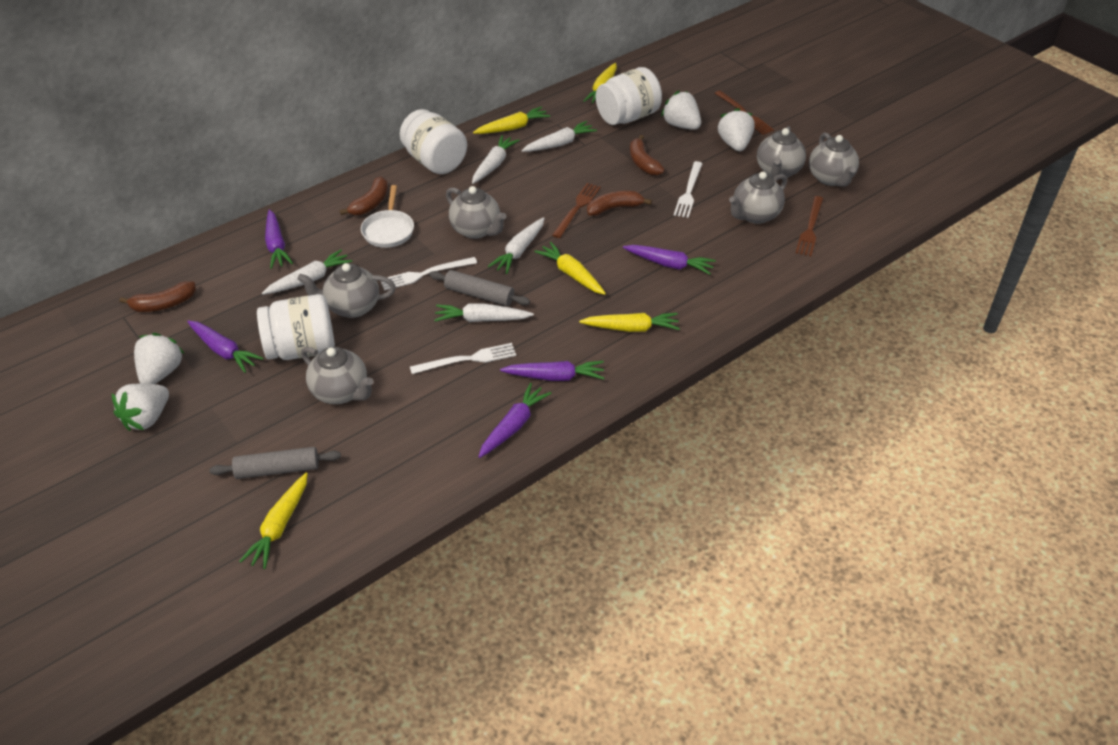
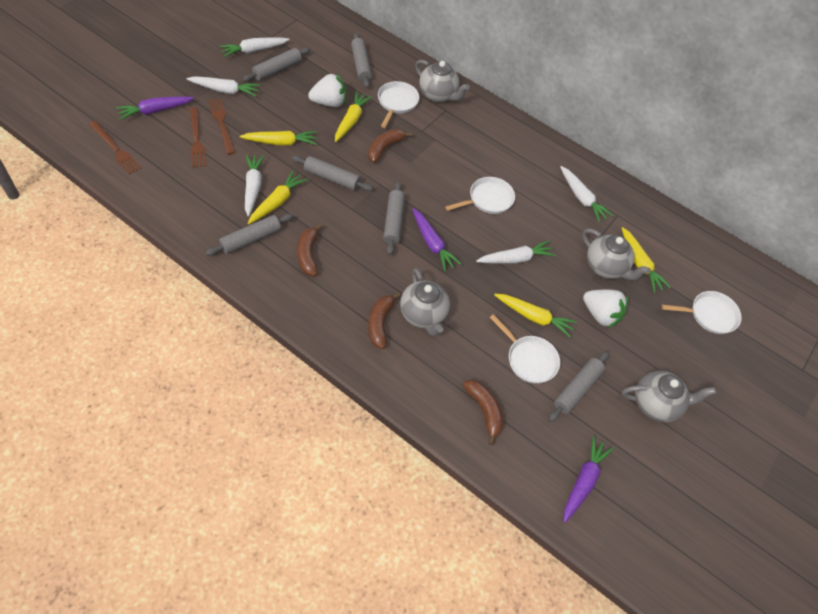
grey rolling pin: [209,447,341,479] [429,270,530,306] = 2 -> [205,214,294,256] [242,47,311,82] [292,155,373,191] [351,33,372,88] [383,181,405,255] [549,351,609,422] = 6
grey teapot: [297,263,396,318] [301,347,374,404] [446,186,507,239] [729,172,787,224] [757,126,806,178] [809,133,859,187] = 6 -> [400,268,450,337] [415,60,470,102] [582,229,651,280] [622,371,716,422] = 4
purple carrot: [187,321,264,373] [265,210,293,269] [478,383,551,458] [500,361,604,381] [623,245,716,275] = 5 -> [116,96,194,120] [412,208,461,272] [563,436,614,523] = 3
white fork: [381,257,477,291] [410,343,516,374] [674,161,703,218] = 3 -> none = 0
white jar: [257,294,335,360] [400,109,467,174] [596,67,662,125] = 3 -> none = 0
white pan: [361,185,414,248] = 1 -> [378,81,419,128] [445,177,515,214] [490,314,560,384] [662,291,742,334] = 4
white strawberry: [112,383,169,431] [134,333,185,384] [661,90,701,130] [718,108,755,151] = 4 -> [308,73,346,107] [583,290,628,328] = 2

